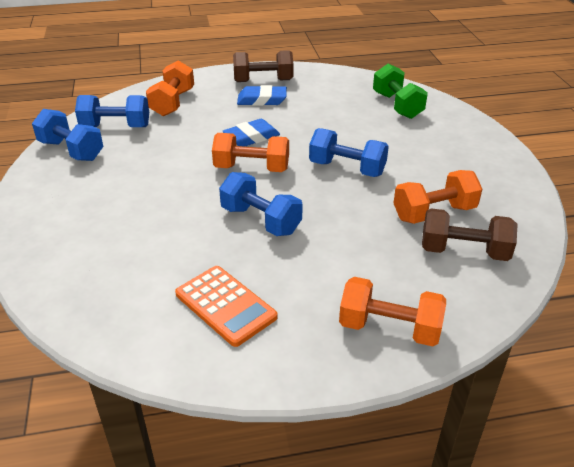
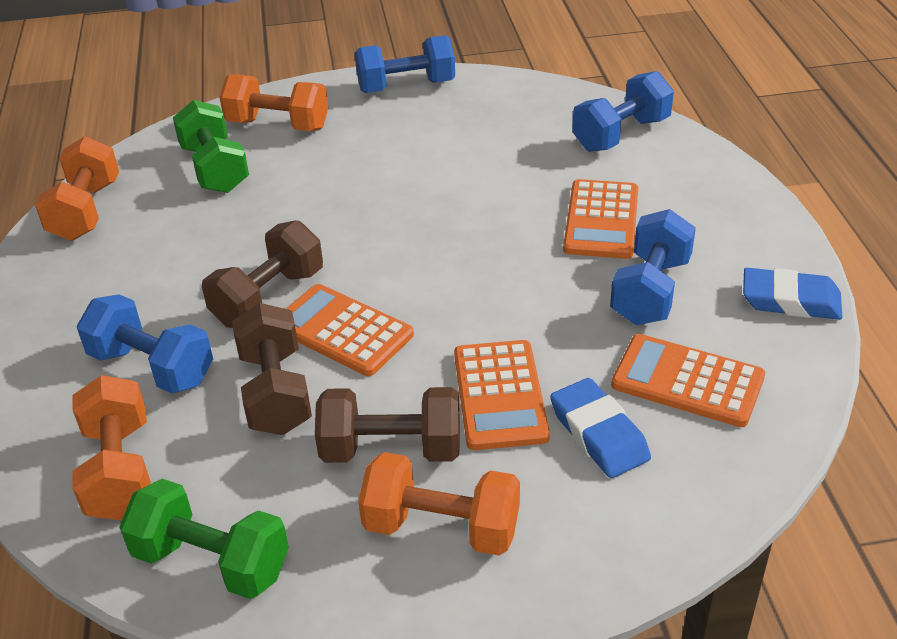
brown dumbbell: [233,50,294,82] [422,208,517,261] = 2 -> [202,220,323,328] [232,303,312,435] [315,387,460,463] = 3
green dumbbell: [373,63,428,119] = 1 -> [119,479,289,599] [173,100,249,193] = 2
orange calculator: [175,266,278,347] = 1 -> [286,284,414,376] [454,340,550,450] [563,179,638,259] [611,334,765,427] = 4

